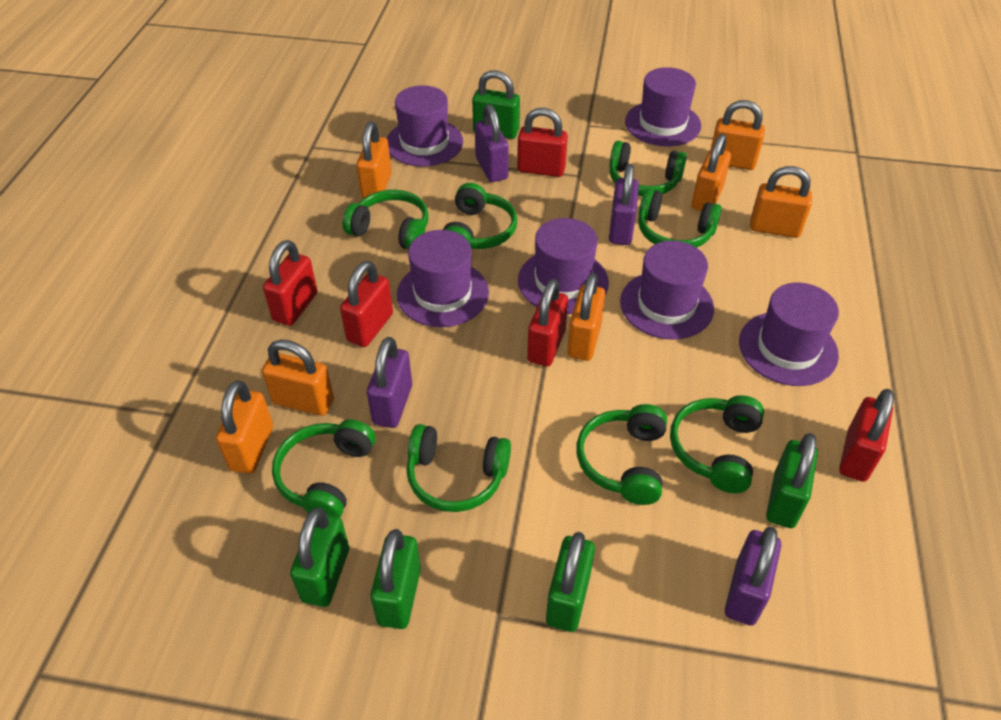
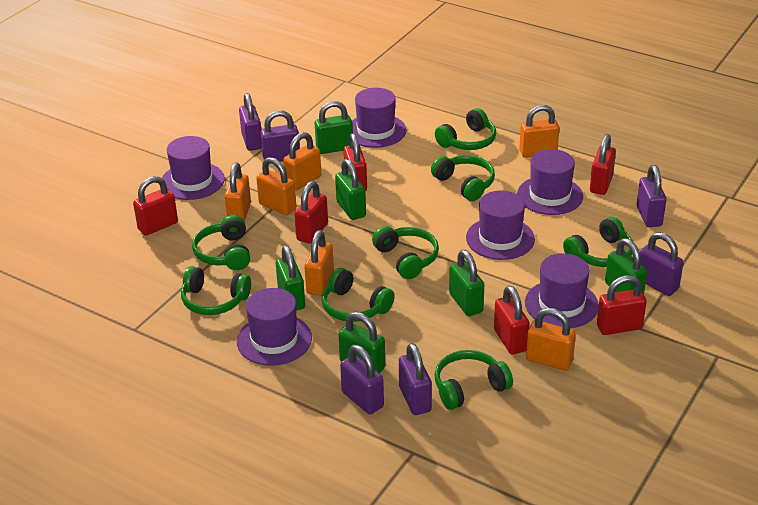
green padlock: [290,508,349,607] [370,529,421,629] [472,70,520,139] [546,532,595,632] [766,433,818,528] = 5 -> [276,245,305,310] [315,101,353,154] [335,159,366,220] [338,312,385,373] [449,250,484,316] [605,238,647,294] = 6
orange padlock: [216,380,273,474] [262,339,334,416] [356,122,392,199] [567,273,605,361] [692,134,731,211] [711,100,765,170] [750,166,812,238] = 7 -> [225,163,251,221] [256,157,296,216] [283,132,321,191] [304,230,334,296] [519,105,559,158] [526,308,576,371] = 6
purple padlock: [367,337,412,428] [475,104,509,182] [609,164,639,245] [725,527,781,626] = 4 -> [239,93,262,151] [260,110,300,162] [340,345,384,414] [399,343,432,415] [637,165,666,227] [640,232,684,296] = 6
red padlock: [263,240,318,326] [340,261,393,347] [517,108,568,177] [527,279,568,367] [839,389,894,482] = 5 -> [133,176,178,236] [295,181,328,243] [344,133,367,191] [494,286,529,355] [590,134,616,195] [597,275,647,335] = 6

